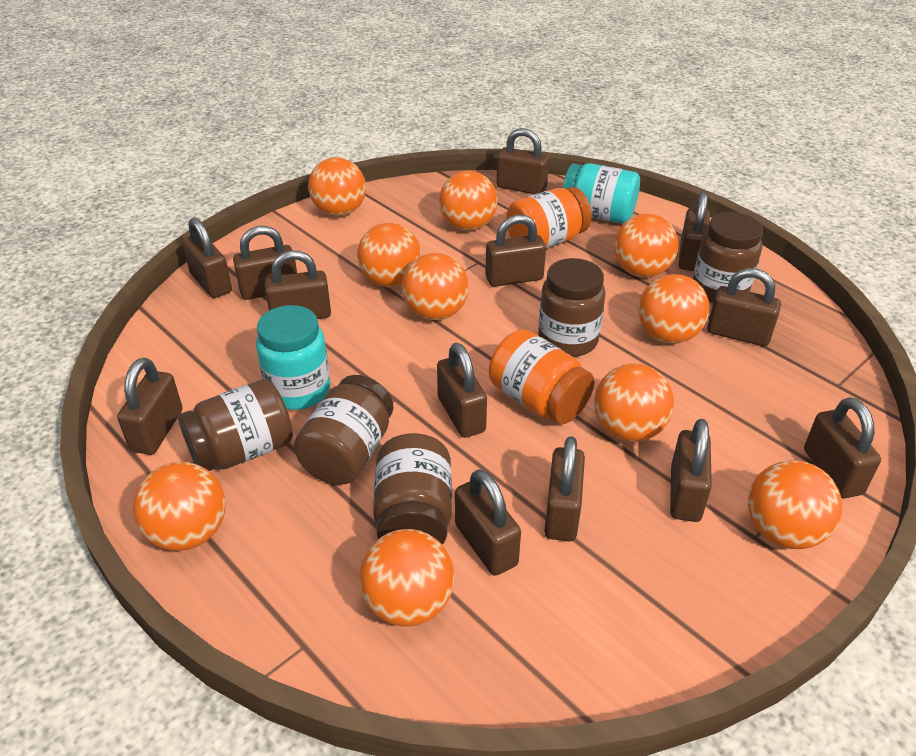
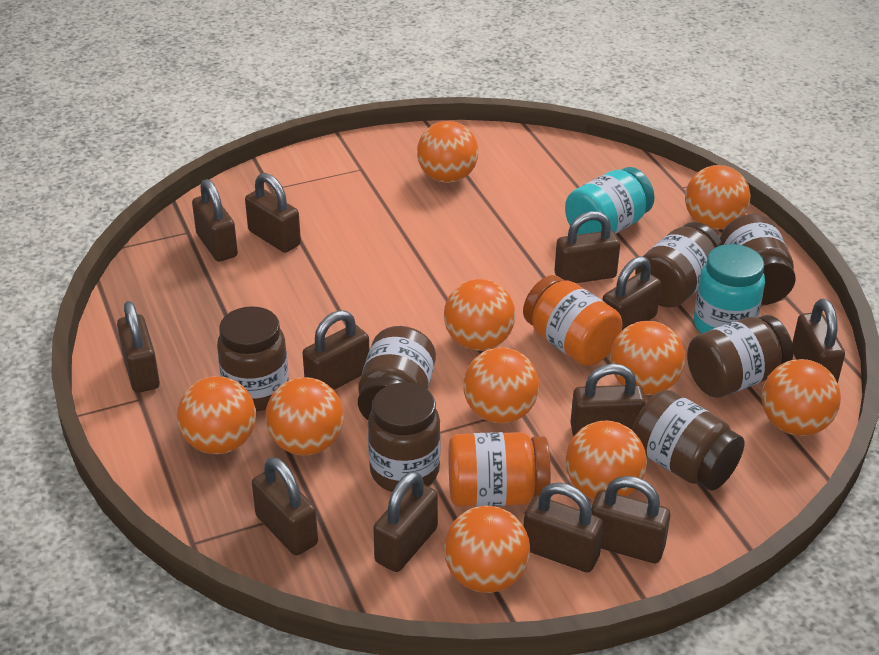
brown jar: [178,379,293,471] [294,375,393,485] [373,433,452,544] [538,258,606,357] [693,212,763,303] = 5 -> [217,306,289,411] [358,326,436,420] [368,383,441,492] [632,390,745,490] [635,222,723,308] [687,315,793,397] [720,214,796,305] = 7
brown padlock: [117,358,182,455] [182,217,232,298] [233,226,297,300] [265,250,331,319] [437,343,487,438] [455,469,521,576] [485,215,546,287] [496,128,549,194] [544,436,585,542] [670,419,712,522] [679,192,710,271] [707,268,781,346] [804,397,881,498] = 13 -> [117,301,160,393] [192,179,238,262] [245,173,301,253] [252,457,318,556] [303,310,369,390] [373,471,438,572] [524,482,604,573] [555,211,620,283] [570,364,646,437] [591,476,671,563] [603,256,661,330] [792,299,845,383] = 12

